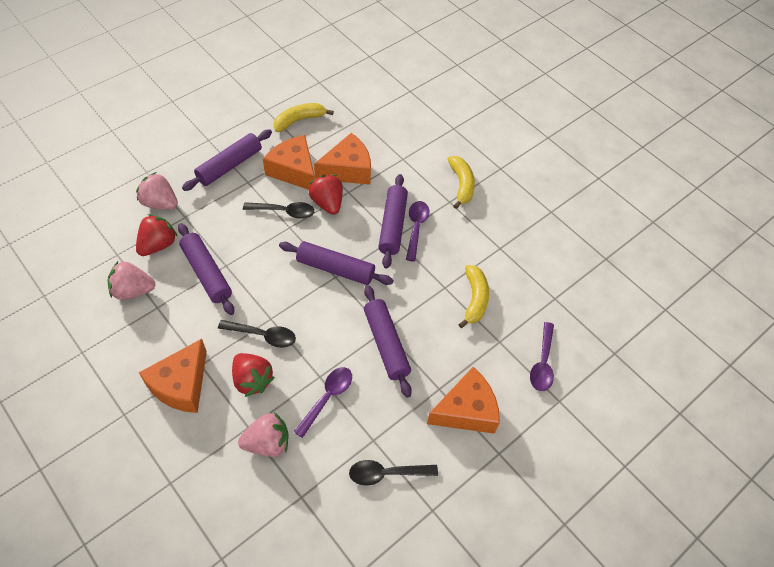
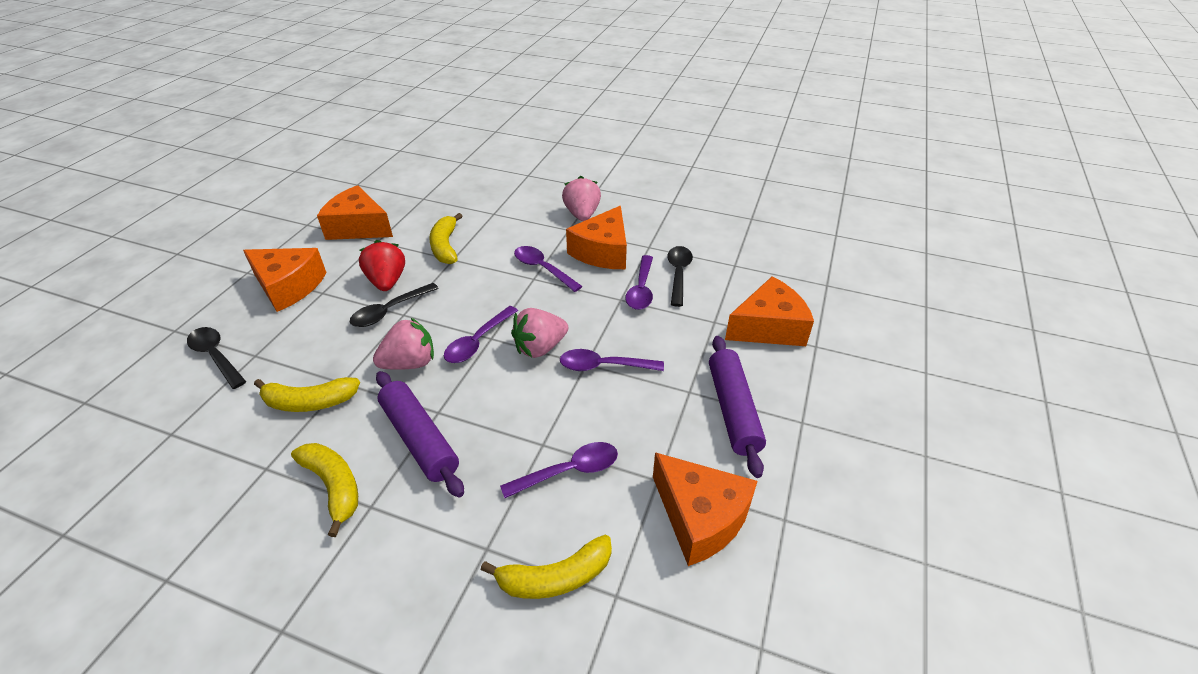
orange cheese: [139,339,207,413] [263,135,315,190] [314,133,371,185] [427,367,500,434] = 4 -> [243,248,327,312] [317,185,393,240] [566,206,627,269] [653,452,758,566] [725,276,814,346] = 5
purple rolling pin: [178,223,234,315] [182,129,272,191] [279,241,394,285] [364,285,412,398] [378,174,408,269] = 5 -> [376,371,464,498] [709,336,766,478] = 2
purple spoon: [294,367,352,438] [406,201,429,262] [530,322,554,391] = 3 -> [444,306,518,363] [500,442,618,498] [514,246,582,292] [560,349,664,371] [625,255,653,310] = 5
red strawberry: [136,214,178,256] [232,353,275,397] [309,175,343,215] = 3 -> [359,240,405,291] = 1
yellow banana: [274,103,334,132] [448,156,475,209] [458,265,489,328] = 3 -> [254,377,360,412] [291,443,358,537] [429,213,463,264] [481,535,612,599] = 4

